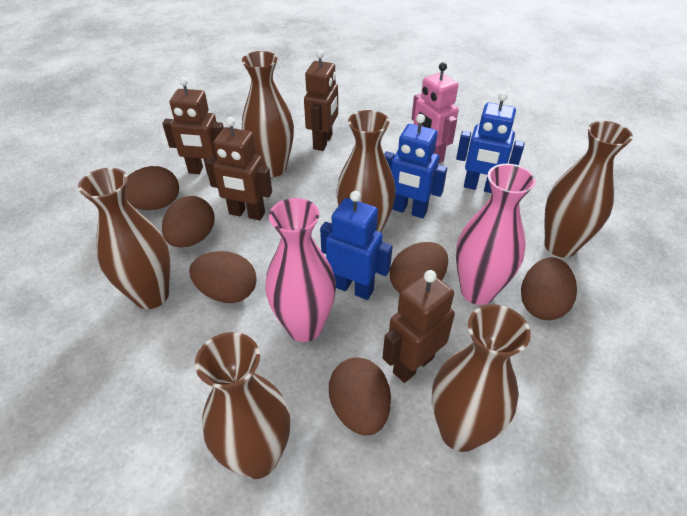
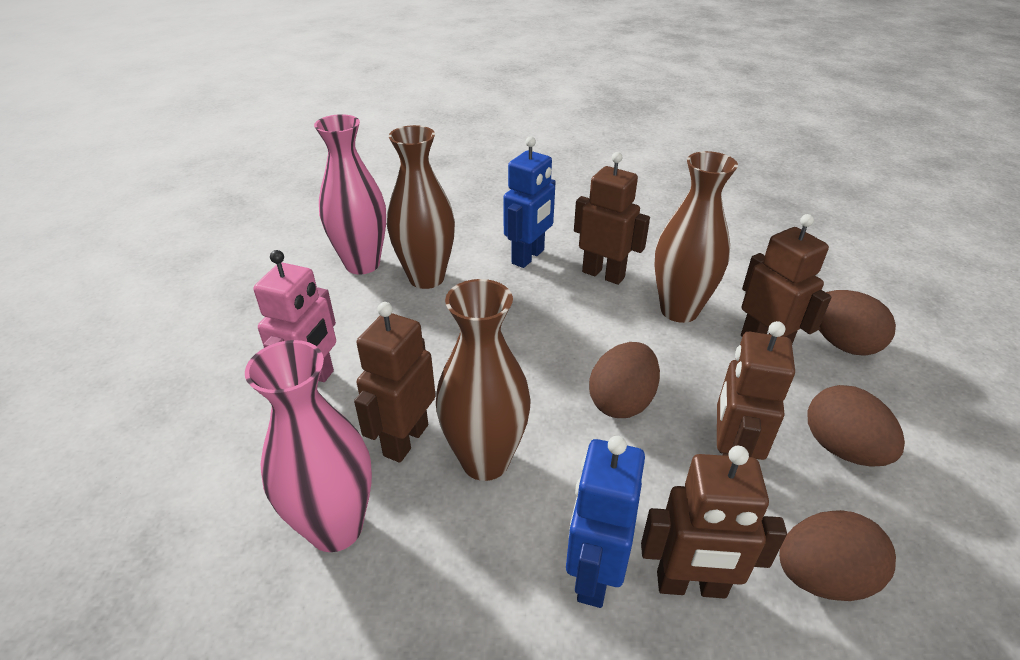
blue robot: [320,191,393,300] [384,114,447,218] [456,92,525,193] = 3 -> [503,136,556,268] [566,436,645,608] = 2
brown egg: [126,166,179,210] [162,196,215,248] [189,251,257,303] [329,357,391,435] [390,242,448,293] [521,257,577,320] = 6 -> [589,342,660,418] [779,510,896,601] [808,385,905,467] [818,290,896,356] = 4
brown robot: [162,77,224,175] [205,117,272,220] [304,50,338,151] [382,270,455,383] = 4 -> [354,302,436,463] [574,152,650,285] [641,446,787,599] [717,321,795,460] [741,214,832,344] = 5
brown vase: [78,168,170,309] [195,332,290,479] [242,51,294,177] [336,110,396,232] [432,304,531,452] [544,121,633,258] = 6 -> [387,125,455,289] [436,279,531,481] [654,151,738,323] = 3

